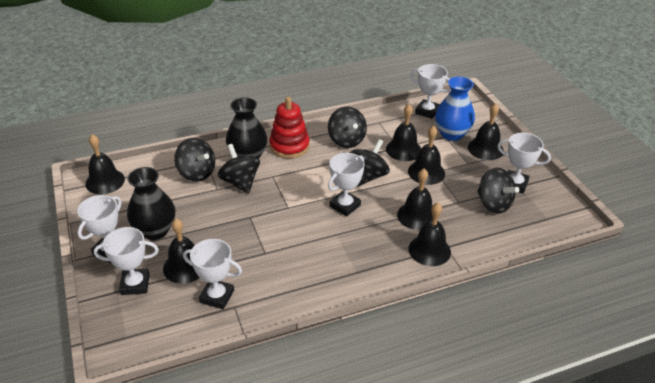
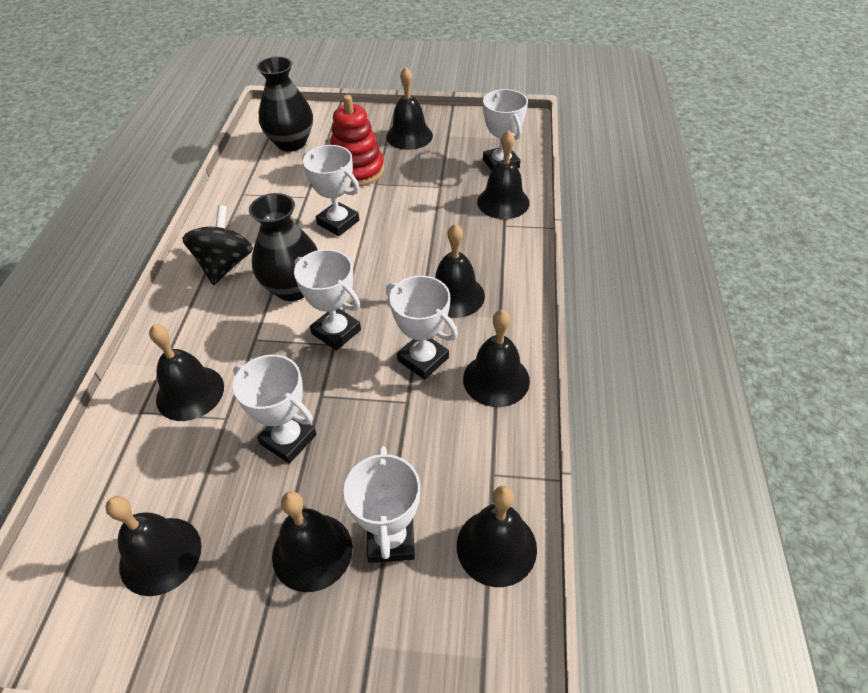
black bell: [85,134,125,194] [163,218,200,284] [386,104,421,161] [397,169,433,230] [408,126,445,185] [408,202,451,266] [468,103,504,160] = 7 -> [105,496,201,596] [149,324,224,421] [272,491,352,592] [386,67,433,150] [435,224,485,318] [457,486,537,587] [463,309,530,407] [477,130,530,219] = 8
black spinning top: [174,138,215,182] [218,144,260,194] [328,106,367,148] [350,139,390,187] [477,168,519,214] = 5 -> [182,205,253,285] = 1
blue vase: [435,76,475,141] = 1 -> none = 0

